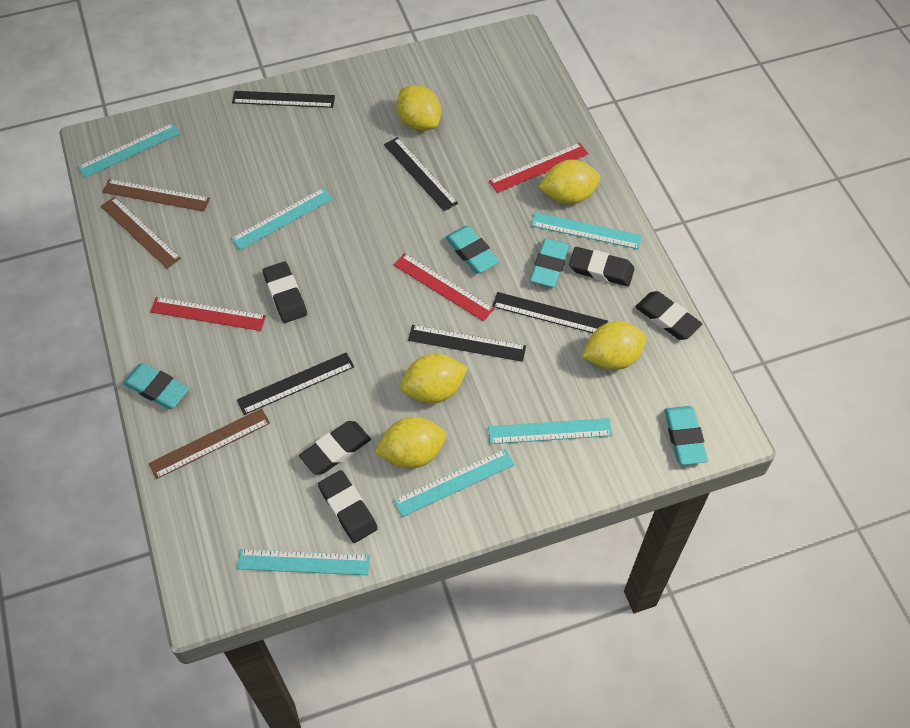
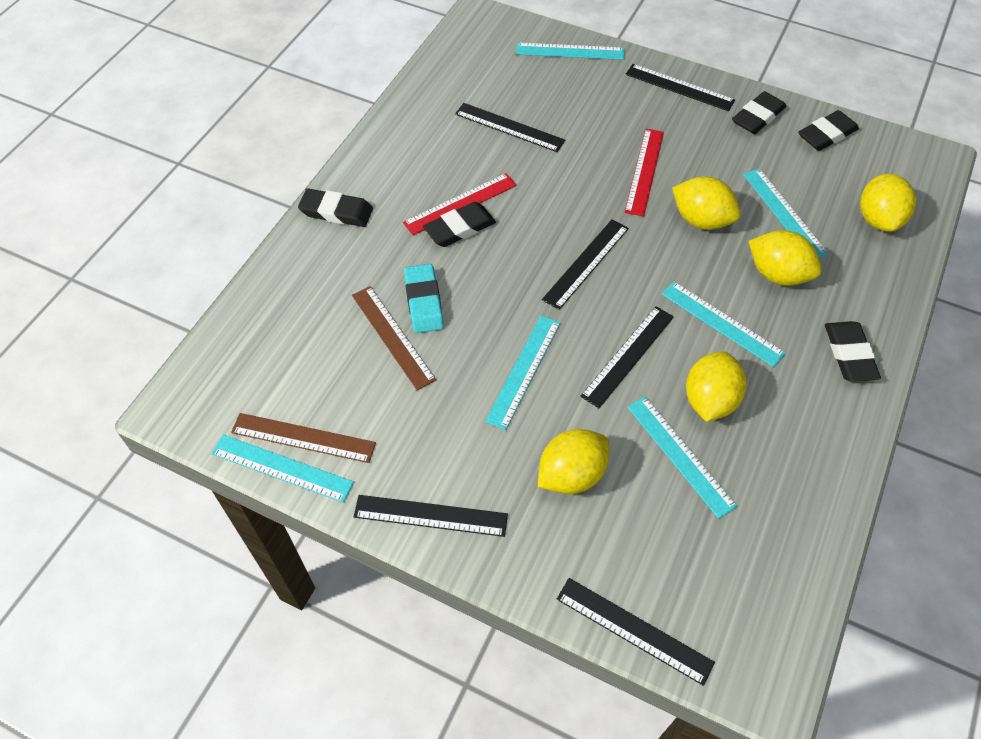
black ruler: [232,91,335,108] [237,352,354,415] [384,137,458,211] [408,325,526,362] [492,292,608,333] = 5 -> [354,495,508,537] [455,103,565,152] [542,219,629,310] [557,578,715,686] [580,306,674,408] [625,64,735,111] = 6
brown ruler: [101,197,181,269] [103,179,210,211] [149,408,270,479] = 3 -> [231,413,376,463] [352,286,436,390] = 2
red ruler: [150,297,266,331] [393,253,494,321] [489,143,588,193] = 3 -> [403,173,517,235] [625,129,664,217] = 2
turquoise eraser: [123,363,189,409] [445,226,500,273] [530,238,570,287] [664,406,708,465] = 4 -> [404,264,444,333] = 1

